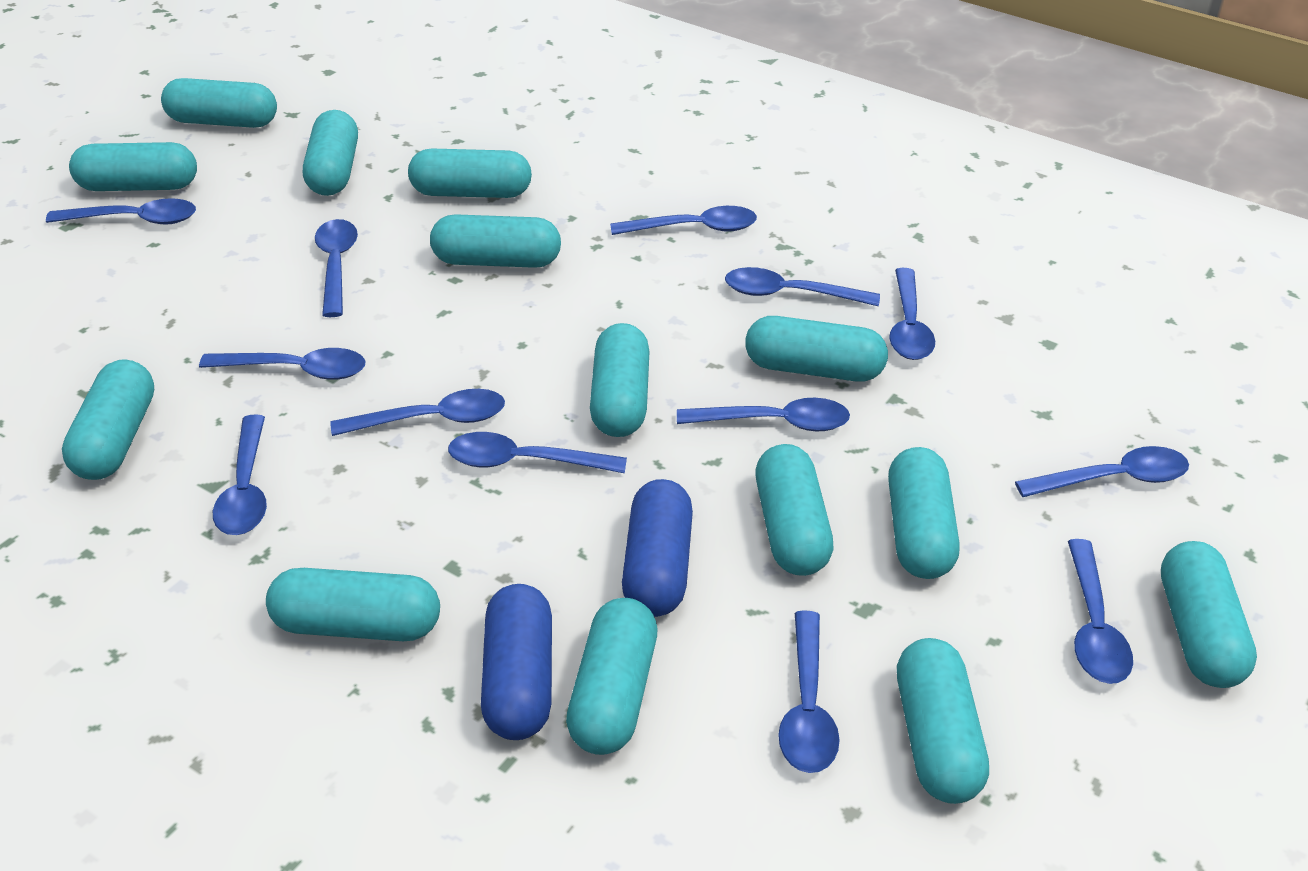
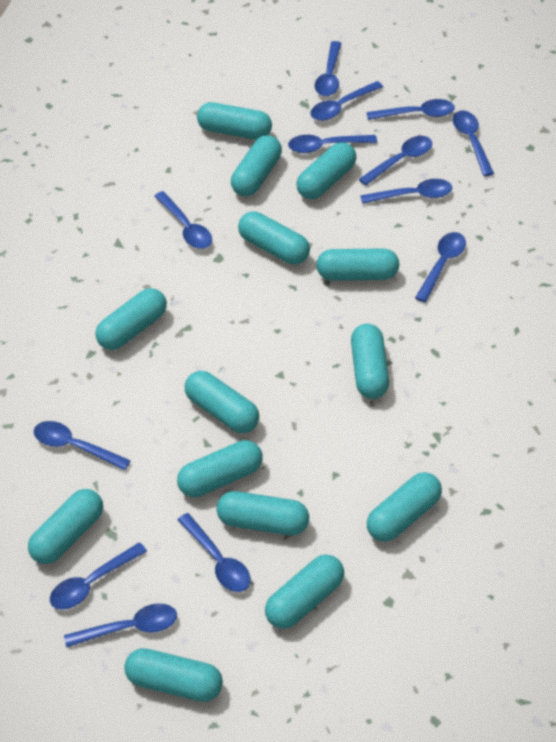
blue capsule: [481,584,552,740] [622,479,693,617] = 2 -> none = 0

